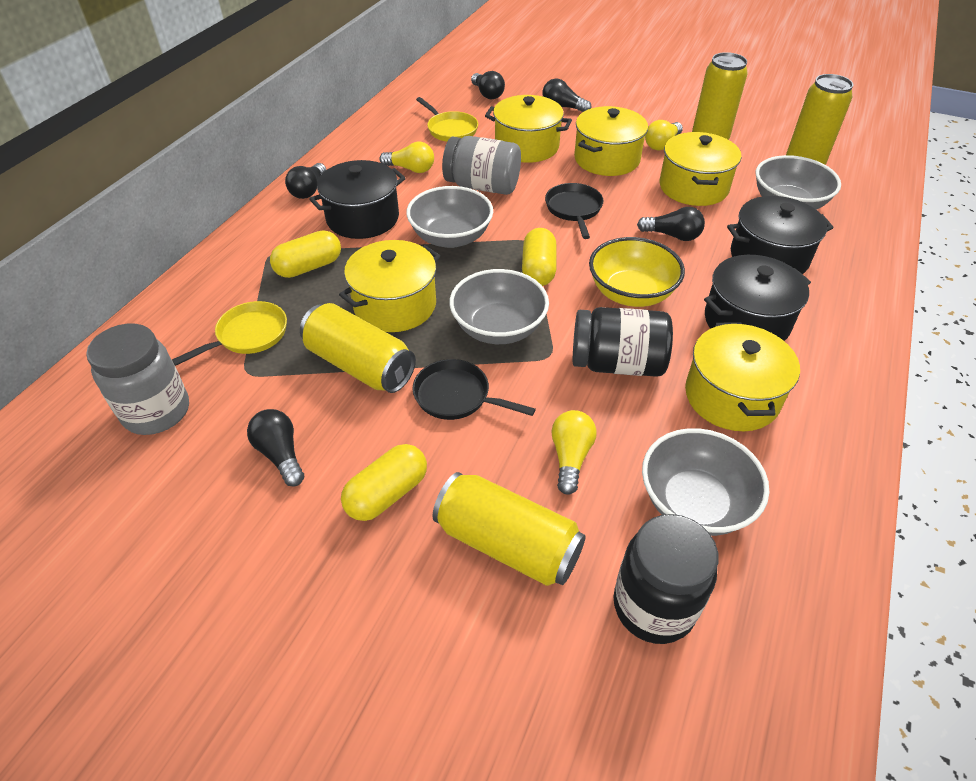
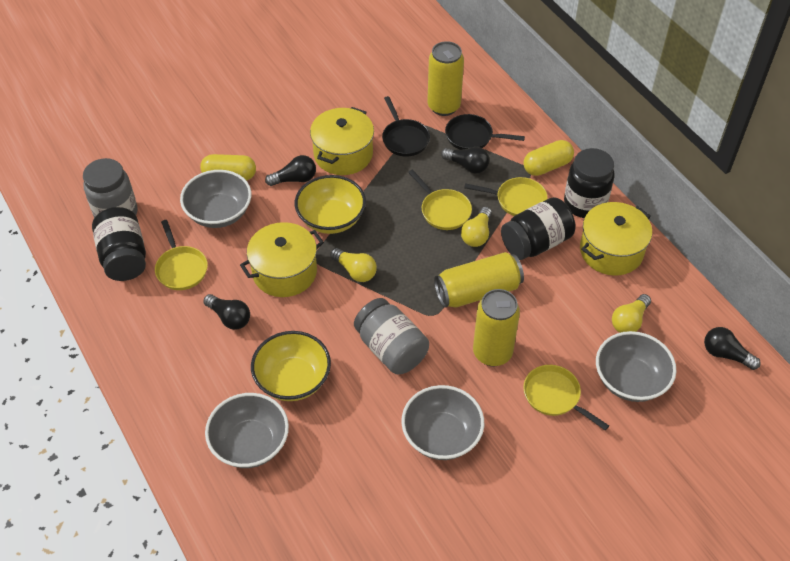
black jar: [573,307,673,377] [613,514,719,644] = 2 -> [92,207,146,281] [501,197,575,260] [564,148,614,218] = 3
black light bulb: [247,409,304,486] [285,163,326,199] [471,71,505,99] [542,78,591,112] [637,207,705,241] = 5 -> [203,294,250,330] [265,155,316,186] [441,147,489,174] [704,327,761,370] = 4
black pot: [309,160,405,239] [704,255,811,341] [727,196,834,274] = 3 -> none = 0
yellow bowl: [589,237,685,307] = 1 -> [251,331,331,401] [295,175,366,234] = 2
yellow can: [300,303,416,393] [433,472,586,586] [692,52,748,140] [786,74,853,164] = 4 -> [427,41,464,116] [434,252,524,308] [473,289,520,367] = 3
yellow capsule: [270,230,341,278] [341,444,427,521] [522,228,557,286] = 3 -> [200,154,256,181] [523,140,574,176] = 2
yellow pan: [172,301,287,366] [416,97,478,142] = 2 -> [155,220,208,290] [408,170,472,230] [464,177,548,216] [523,365,609,431] = 4
yellow pot: [339,240,440,332] [485,95,572,163] [574,106,648,176] [660,132,741,206] [685,322,800,431] = 5 -> [240,222,324,297] [310,107,374,175] [580,202,652,276] = 3

